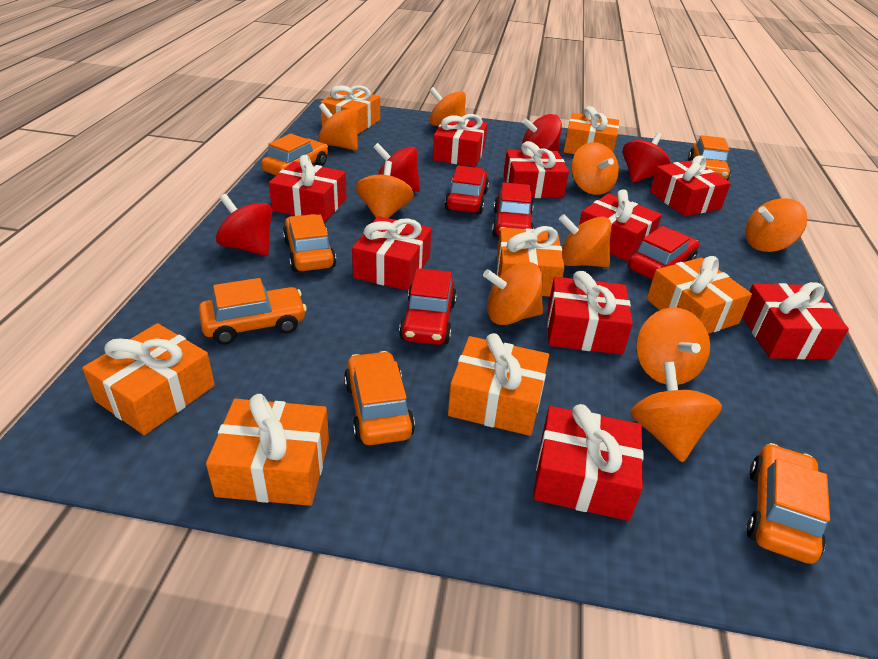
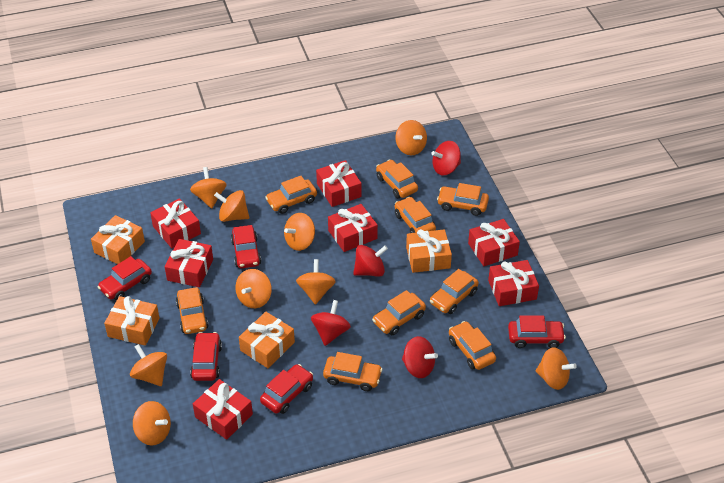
orange car: [199,278,307,345] [261,134,328,176] [283,214,336,272] [344,351,415,445] [688,135,731,181] [747,443,830,564] = 6 -> [176,287,209,334] [265,176,317,214] [323,352,383,391] [372,290,426,335] [376,160,418,198] [395,197,436,233] [430,269,479,314] [437,183,489,216] [449,321,496,370] = 9
orange gift: [82,323,215,435] [206,394,329,506] [320,85,380,135] [448,333,549,436] [497,226,565,297] [564,106,619,154] [647,256,752,334] = 7 -> [91,215,145,264] [104,296,160,346] [239,312,295,368] [406,229,452,273] = 4
red car: [399,268,457,345] [445,166,489,214] [492,182,534,237] [628,226,699,280] = 4 -> [98,256,152,300] [190,332,222,381] [231,225,261,268] [260,364,313,414] [508,315,566,348] = 5
red gift: [269,155,347,222] [352,216,432,291] [433,114,488,167] [503,141,569,198] [533,404,644,521] [547,271,633,355] [579,189,662,262] [650,156,731,216] [742,282,849,359] = 9 -> [150,198,201,248] [165,239,213,287] [193,379,253,440] [316,160,362,207] [328,204,378,252] [468,219,520,266] [488,260,539,306] = 7

